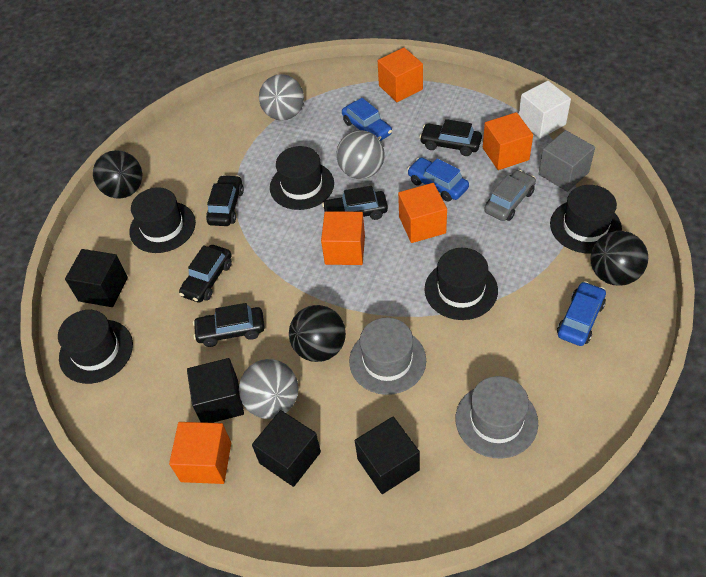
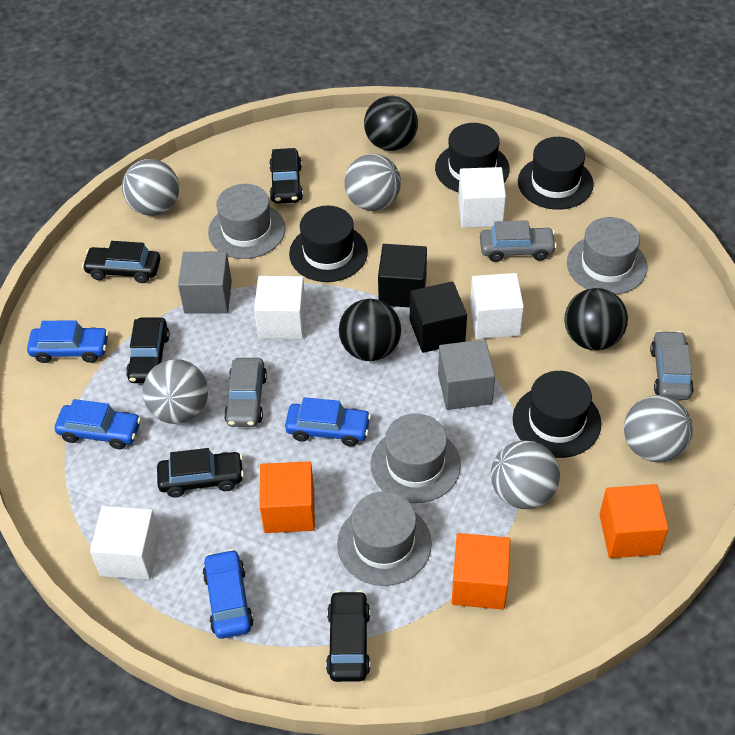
black cube: [65,249,128,307] [187,358,244,423] [252,410,321,487] [355,417,420,494] = 4 -> [378,244,427,308] [410,281,467,353] = 2
black hat: [58,310,133,384] [129,187,196,253] [270,146,334,210] [424,248,498,320] [550,185,622,254] = 5 -> [289,206,368,282] [435,123,510,192] [513,371,601,458] [518,137,594,210] = 4
blue car: [342,98,392,141] [407,157,469,202] [557,281,606,346] = 3 -> [27,320,109,363] [55,399,141,449] [202,549,254,639] [285,397,371,446] = 4
grey ball: [239,359,299,419] [259,74,304,121] [336,130,385,179] = 3 -> [122,159,179,216] [143,359,208,424] [345,154,401,211] [491,440,560,509] [624,395,693,462] = 5
grey car: [484,170,536,221] = 1 -> [224,358,267,427] [480,220,557,262] [650,330,694,400] = 3
grey cube: [539,130,595,192] = 1 -> [178,252,232,314] [438,339,495,410] = 2
grey hat: [349,318,426,395] [456,376,538,459] = 2 -> [208,184,285,259] [337,491,432,586] [371,414,461,503] [567,217,648,295] = 4
orange cube: [169,422,231,484] [321,211,365,265] [378,48,423,102] [398,183,447,243] [483,112,533,170] = 5 -> [259,461,315,533] [451,533,511,610] [599,484,669,558] = 3
white cube: [519,81,571,139] = 1 -> [90,506,160,580] [254,276,306,339] [458,167,506,228] [470,273,524,339] = 4

